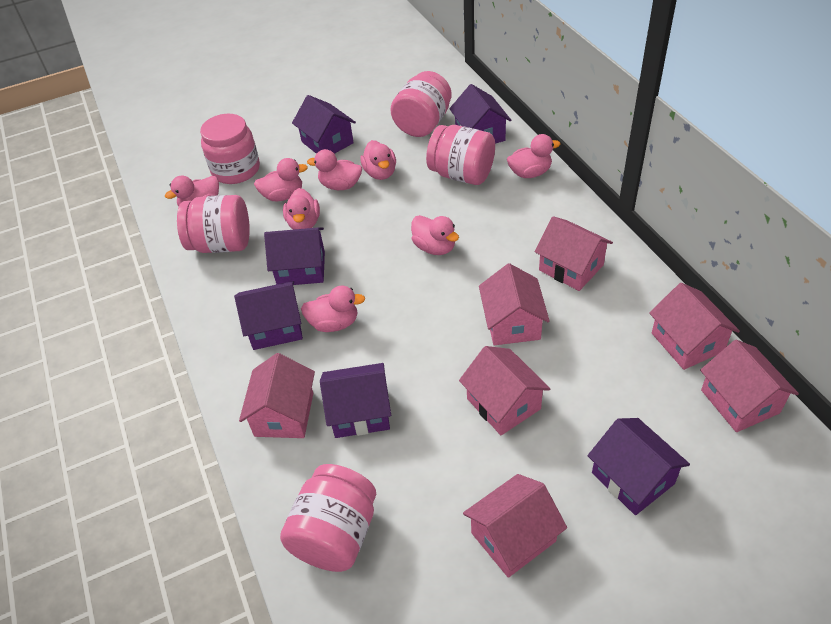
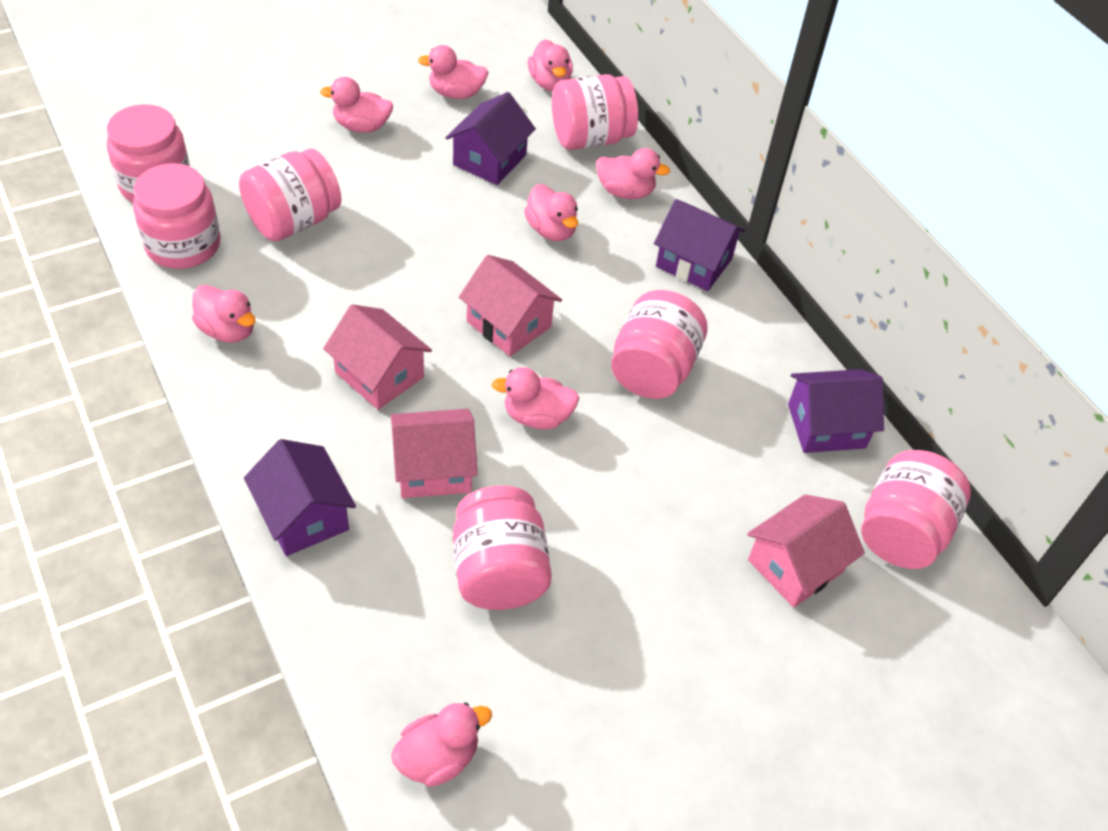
pink house: [239,353,315,438] [459,346,550,435] [463,474,567,578] [479,263,550,345] [534,216,613,291] [649,283,740,370] [700,340,799,432] = 7 -> [323,304,432,410] [391,409,478,498] [459,255,562,356] [747,494,865,608] = 4
pink jar: [177,195,250,253] [200,114,260,184] [280,464,376,572] [390,71,451,137] [426,125,495,185] = 5 -> [107,104,190,203] [133,163,221,269] [239,148,342,241] [453,485,552,610] [552,74,638,150] [611,290,708,399] [861,450,971,569] = 7
purple house: [234,281,303,350] [264,227,325,285] [292,95,356,154] [320,363,391,438] [449,84,511,144] [587,418,690,515] = 6 -> [244,439,356,556] [446,92,536,185] [654,199,746,291] [788,369,884,453] = 4

